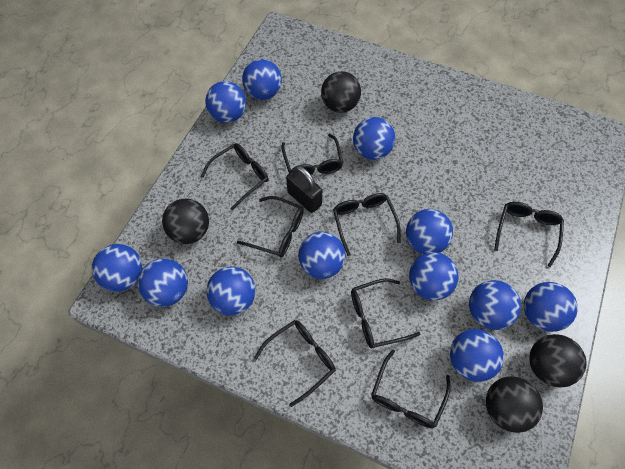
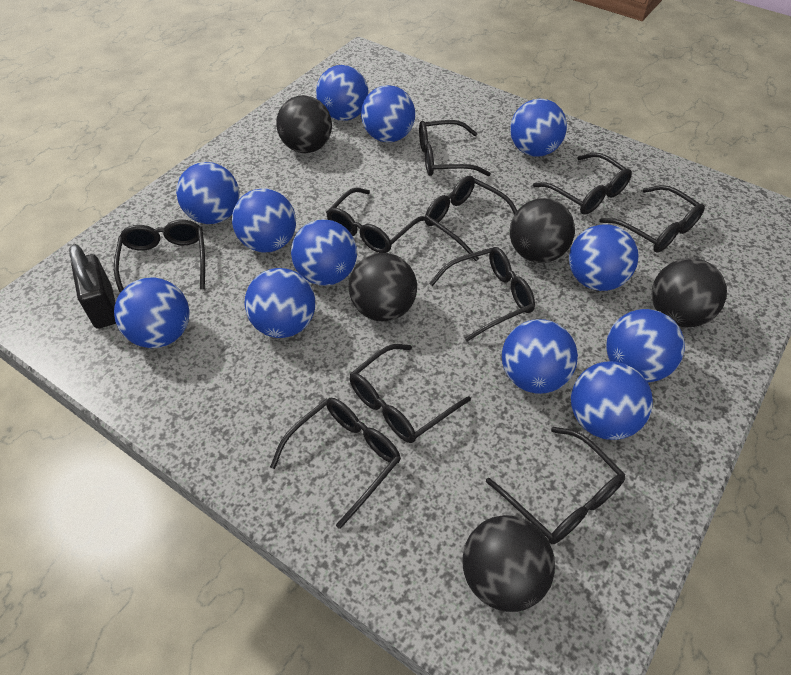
black ball: [162,198,209,244] [321,71,361,113] [486,376,543,433] [529,334,587,388] = 4 -> [276,95,332,153] [349,253,417,322] [462,515,555,612] [510,198,575,263] [651,258,727,327] = 5
black glasses: [200,143,269,210] [237,196,304,257] [254,320,336,407] [281,134,343,175] [333,193,401,256] [351,279,420,348] [371,349,451,428] [494,202,564,267] = 8 -> [114,220,205,293] [270,398,401,529] [326,188,425,253] [349,344,471,443] [419,120,491,176] [425,175,517,261] [429,247,535,341] [486,427,625,544] [533,153,632,215] [599,185,705,253] = 10

